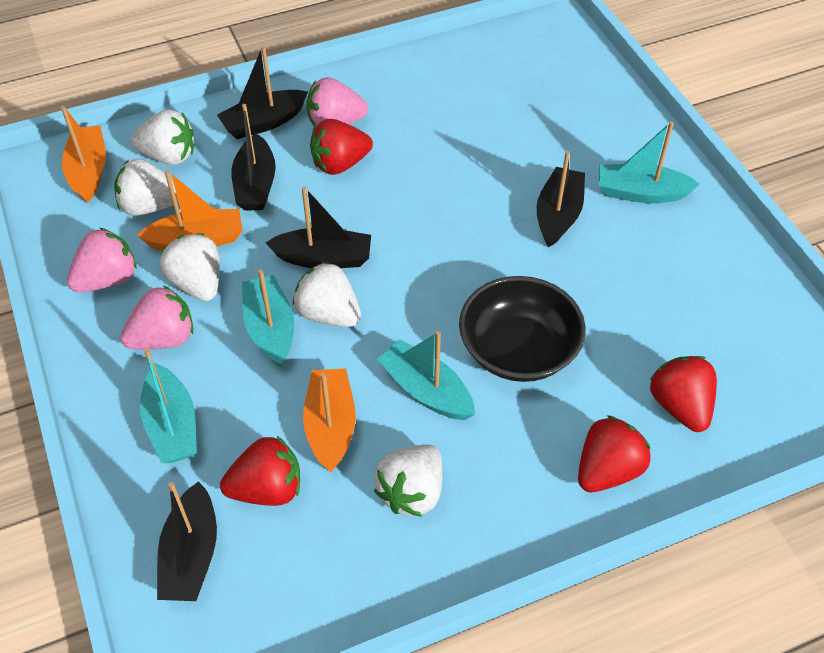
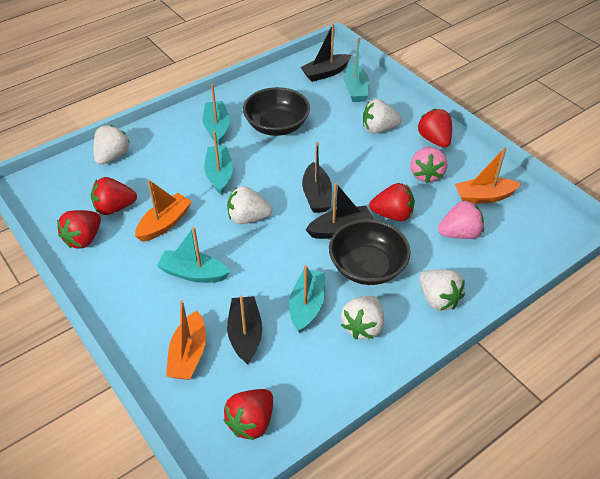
black boat: [157,481,217,601] [217,46,308,139] [232,104,276,211] [266,186,371,268] [537,151,585,248] = 5 -> [227,295,262,364] [301,24,351,82] [302,142,332,213] [306,183,374,239] = 4
black bowl: [459,276,586,382] = 1 -> [243,87,310,136] [329,219,411,285] = 2
pink strawberry: [67,228,137,292] [120,285,194,349] [306,77,368,126] = 3 -> [410,147,447,183] [438,201,484,239] = 2
red strawberry: [220,436,300,506] [310,119,373,175] [578,415,651,492] [650,356,717,432] = 4 -> [57,210,101,249] [91,177,137,215] [223,389,273,440] [369,183,415,221] [417,109,452,148] = 5
turquoise boat: [140,349,197,463] [242,269,294,368] [377,331,475,420] [599,121,700,203] = 4 -> [157,227,230,283] [203,84,230,145] [204,131,233,195] [289,265,325,333] [344,38,369,102] = 5

